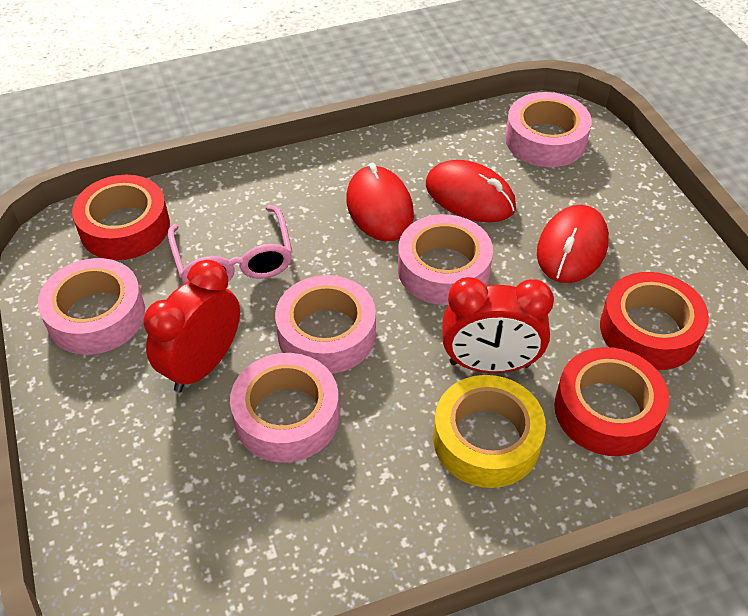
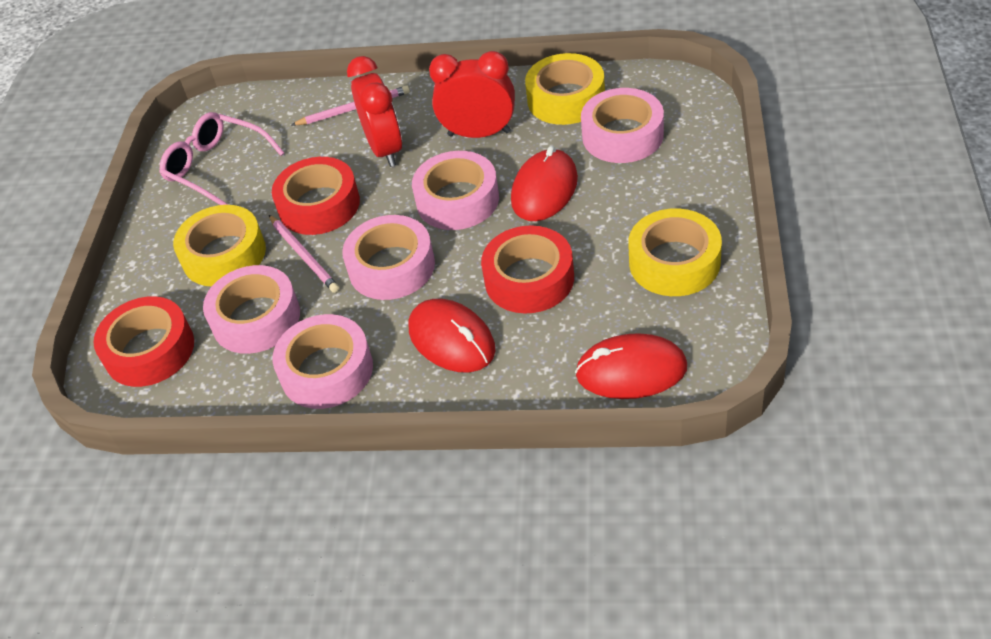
pink pencil: none = 0 -> [269,215,339,293] [292,86,410,125] = 2
yellow tape: [433,375,546,488] = 1 -> [173,205,266,286] [525,53,605,125] [628,208,722,296] = 3

